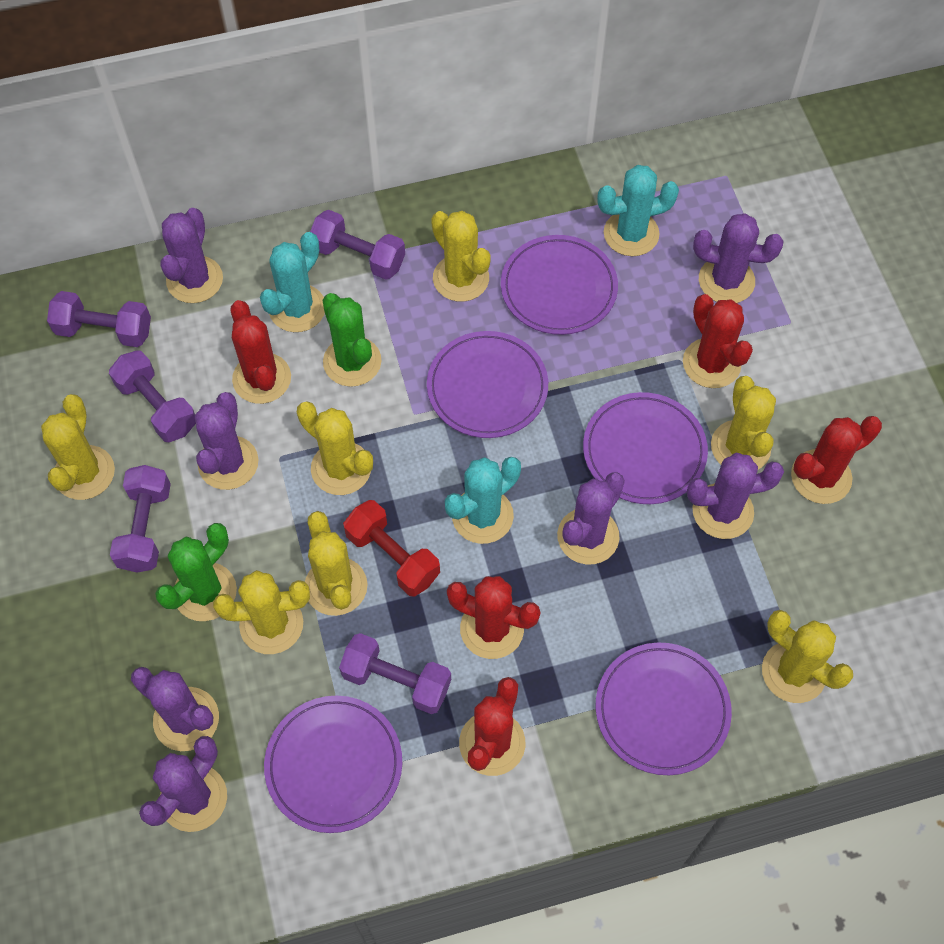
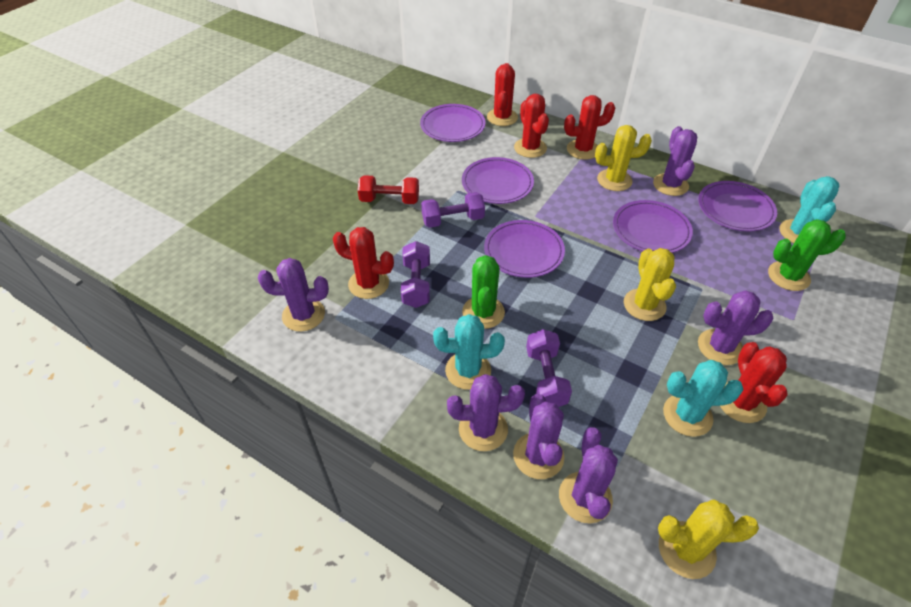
purple cactus: [131,667,219,751] [139,736,227,832] [160,208,223,303] [195,392,259,490] [557,472,625,564] [687,453,784,539] [693,213,784,303] = 7 -> [258,258,329,332] [447,374,525,451] [513,394,564,479] [559,427,618,523] [653,126,697,196] [698,290,774,365] = 6
purple dumbbell: [47,291,151,347] [109,350,196,442] [110,465,171,572] [310,210,405,280] [339,633,451,714] = 5 -> [401,241,430,308] [421,192,485,228] [526,329,572,407] = 3
yellow cactus: [41,394,115,500] [213,570,310,654] [297,401,373,495] [305,511,367,616] [431,211,491,302] [711,376,776,469] [762,610,853,703] = 7 -> [595,125,652,191] [624,248,676,321] [658,499,759,579] = 3

